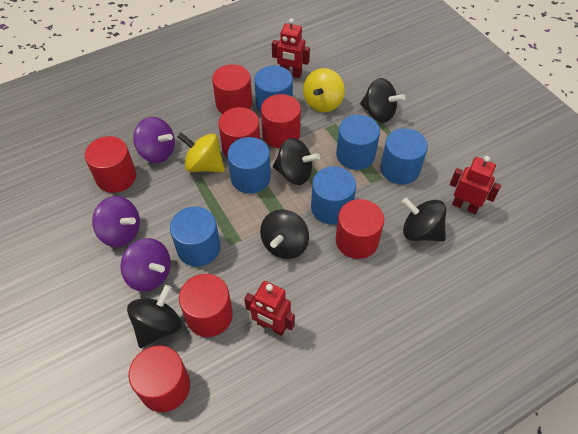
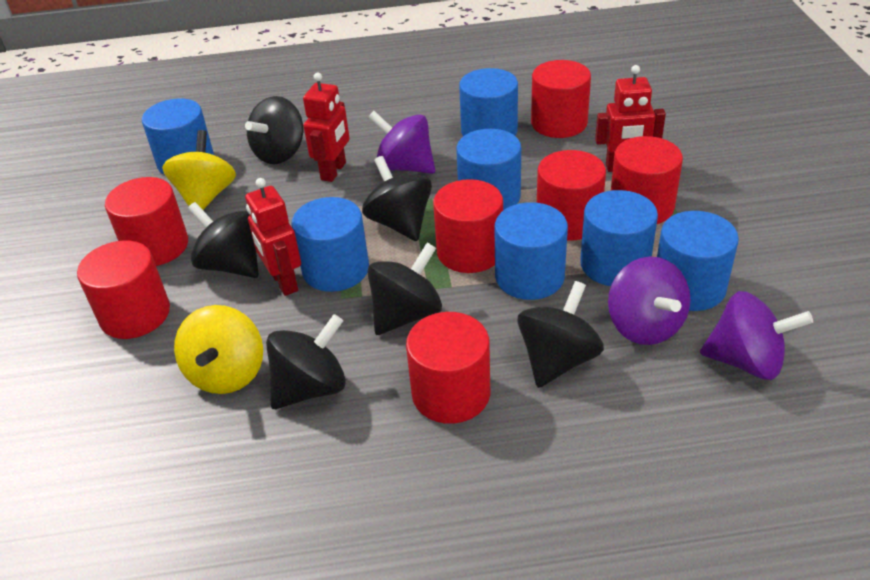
black spinning top: [127,285,181,348] [260,210,309,259] [273,138,320,185] [360,78,406,123] [402,198,446,241] = 5 -> [188,202,259,278] [245,96,303,164] [266,314,346,409] [362,156,432,241] [367,243,442,335] [517,281,604,388] = 6
blue cylinder: [170,206,221,267] [227,137,271,194] [254,66,293,113] [311,166,356,225] [336,115,380,170] [380,128,428,184] = 6 -> [142,98,214,175] [291,197,369,292] [456,129,521,210] [459,68,518,136] [494,202,568,300] [580,190,658,286] [657,211,739,311] = 7

